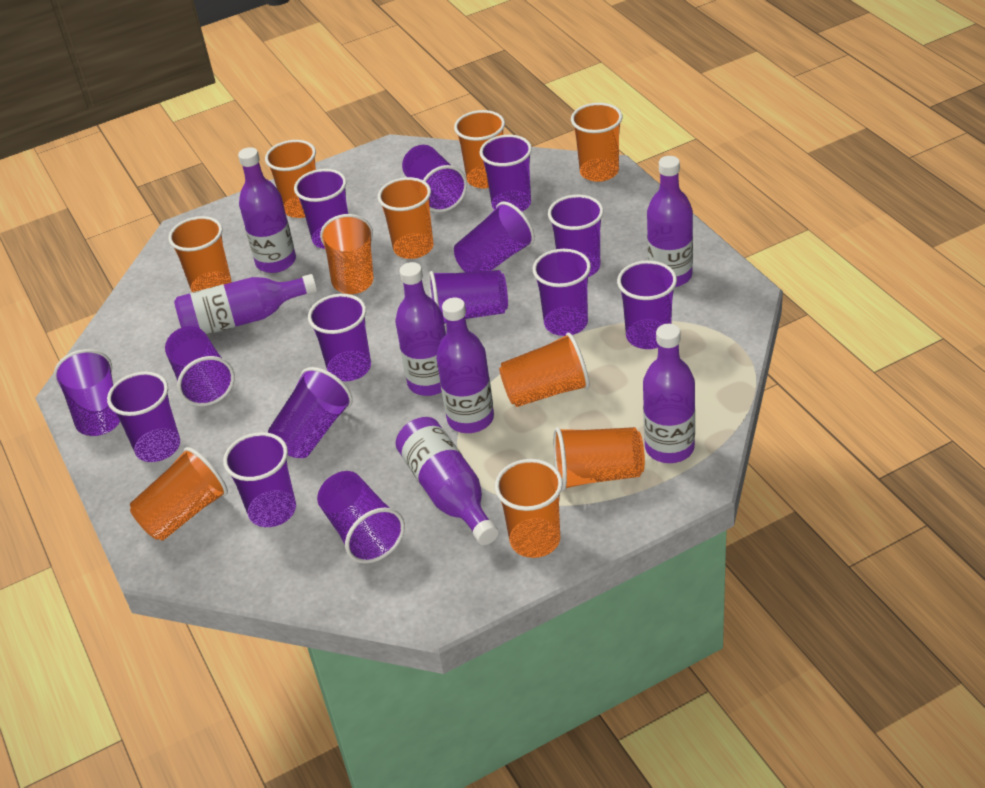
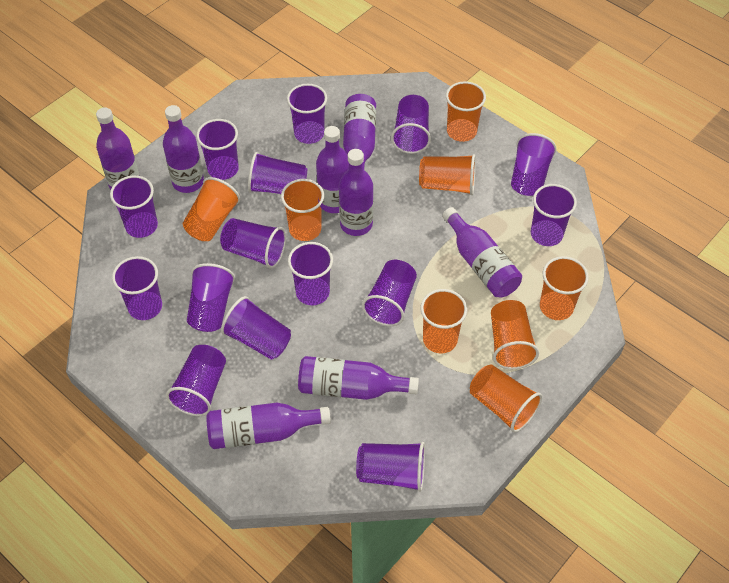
orange cup: [130,447,228,541] [168,216,232,292] [265,140,316,218] [320,214,374,294] [378,177,433,259] [454,110,505,189] [495,459,563,558] [499,333,590,407] [553,427,645,491] [571,103,622,182] = 10 -> [183,177,240,241] [281,179,324,241] [419,154,476,195] [420,289,467,353] [446,81,486,142] [470,364,542,433] [491,300,539,369] [540,256,589,320] = 8
purple bottle: [174,274,317,335] [238,147,296,273] [395,262,446,396] [396,417,499,545] [436,298,494,433] [643,324,695,463] [647,156,693,287] = 7 -> [96,108,140,190] [163,105,204,193] [206,403,331,449] [298,356,419,400] [316,126,349,213] [339,149,373,236] [343,94,376,170] [443,207,522,297] = 8

